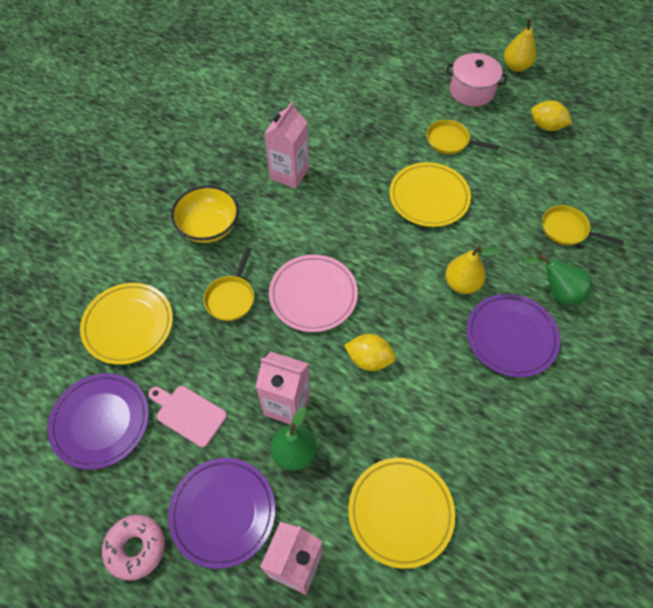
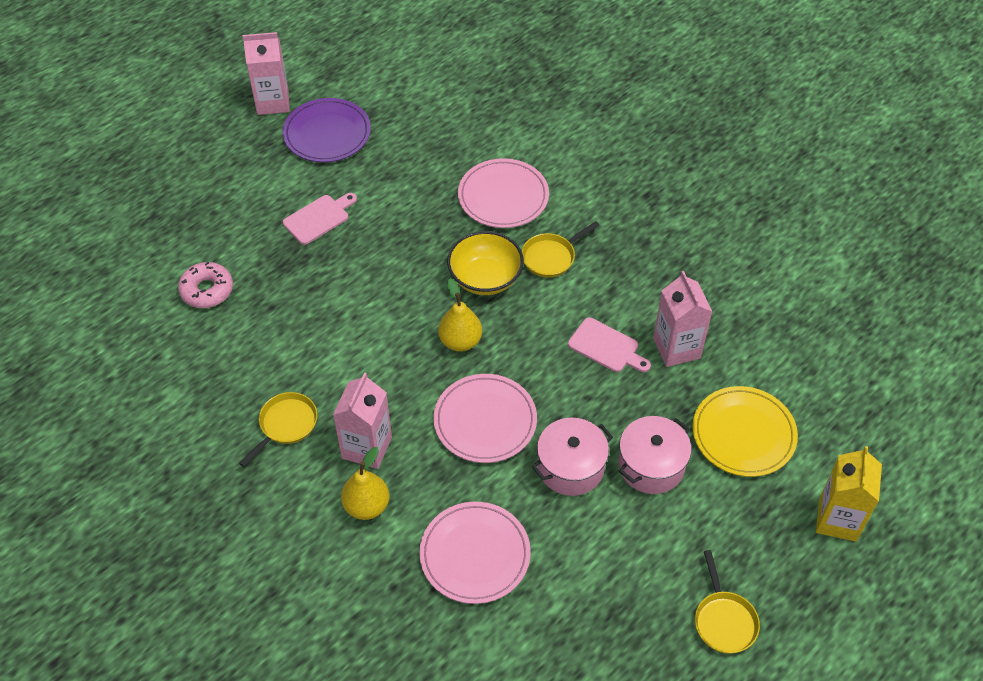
green pear: [271,407,317,471] [523,255,592,305] = 2 -> none = 0
pink cutting board: [148,386,227,447] = 1 -> [283,193,357,245] [568,317,651,372] = 2
pink plate: [269,255,358,332] = 1 -> [419,502,531,604] [433,374,537,463] [458,158,549,228] = 3
pink pot: [446,53,508,106] = 1 -> [532,418,613,496] [618,416,691,494] = 2
purple plate: [47,373,149,470] [168,458,275,569] [467,294,560,377] = 3 -> [283,98,371,162] = 1
yellow carton: none = 0 -> [816,446,882,542] = 1
yellow lemon: [344,334,396,371] [531,100,572,131] = 2 -> none = 0
yellow plate: [80,283,173,365] [348,458,455,569] [390,162,471,227] = 3 -> [692,386,798,477] = 1

